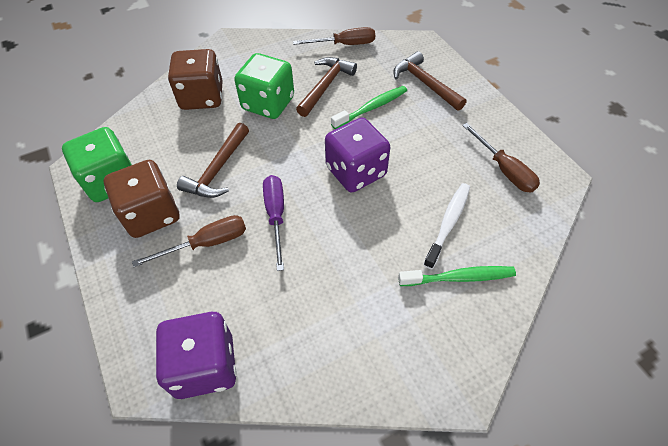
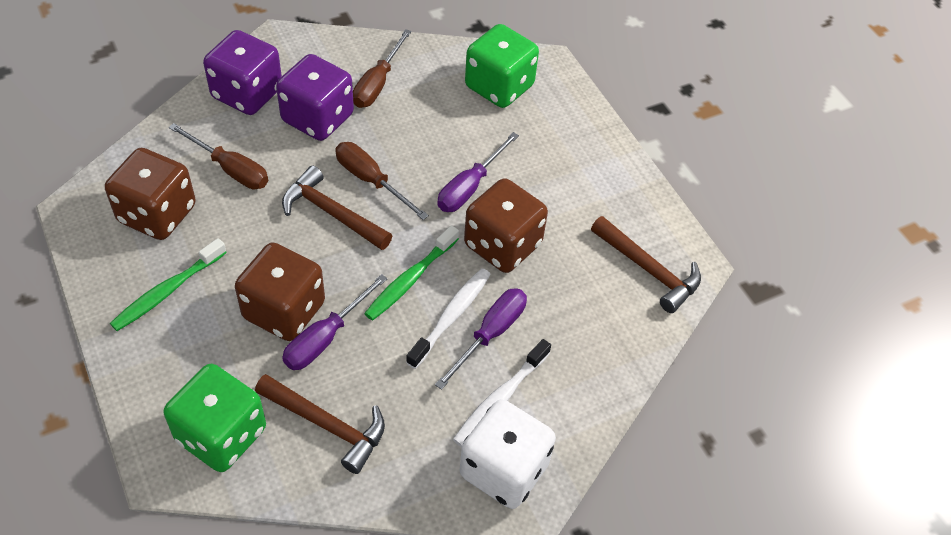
brown dice: [104,160,180,238] [168,49,223,110] = 2 -> [105,148,196,240] [235,242,325,341] [464,178,548,273] = 3
purple screwdriver: [263,175,284,271] = 1 -> [282,274,388,370] [435,288,527,390] [437,132,519,212] = 3
white dice: none = 0 -> [460,400,556,509] = 1
white toothbrush: [423,183,470,269] = 1 -> [406,268,491,369] [453,339,551,447] = 2

